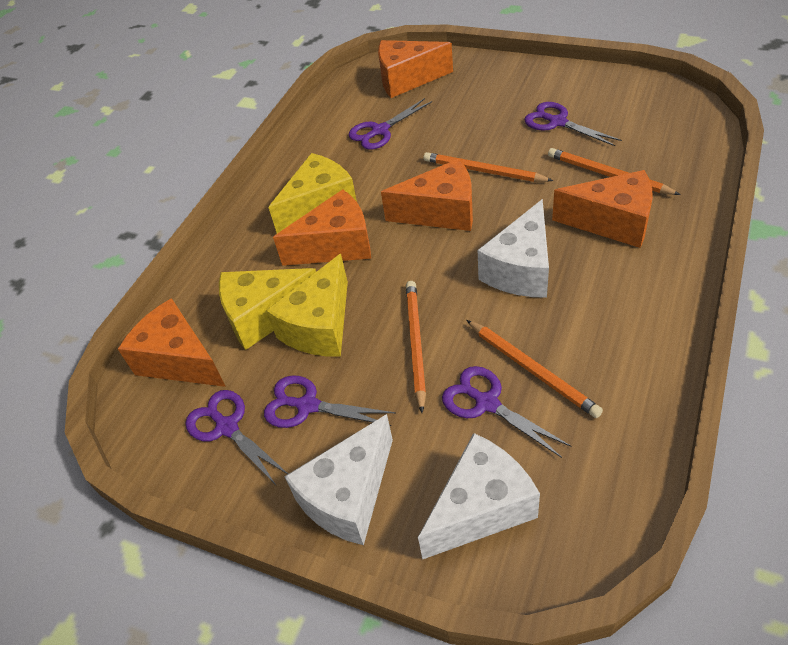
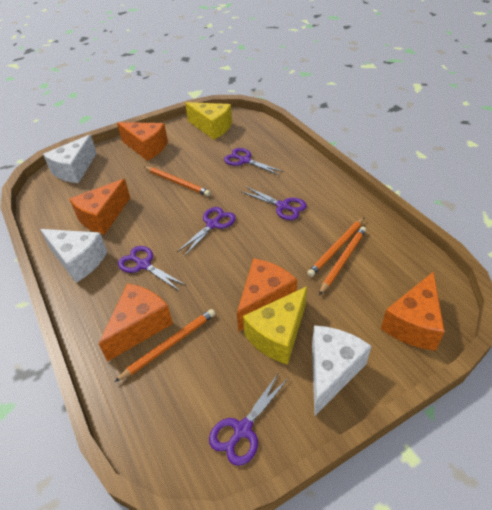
yellow cheese: [219,268,316,350] [266,254,348,357] [268,153,357,233] = 3 -> [185,102,232,139] [243,286,307,365] = 2

